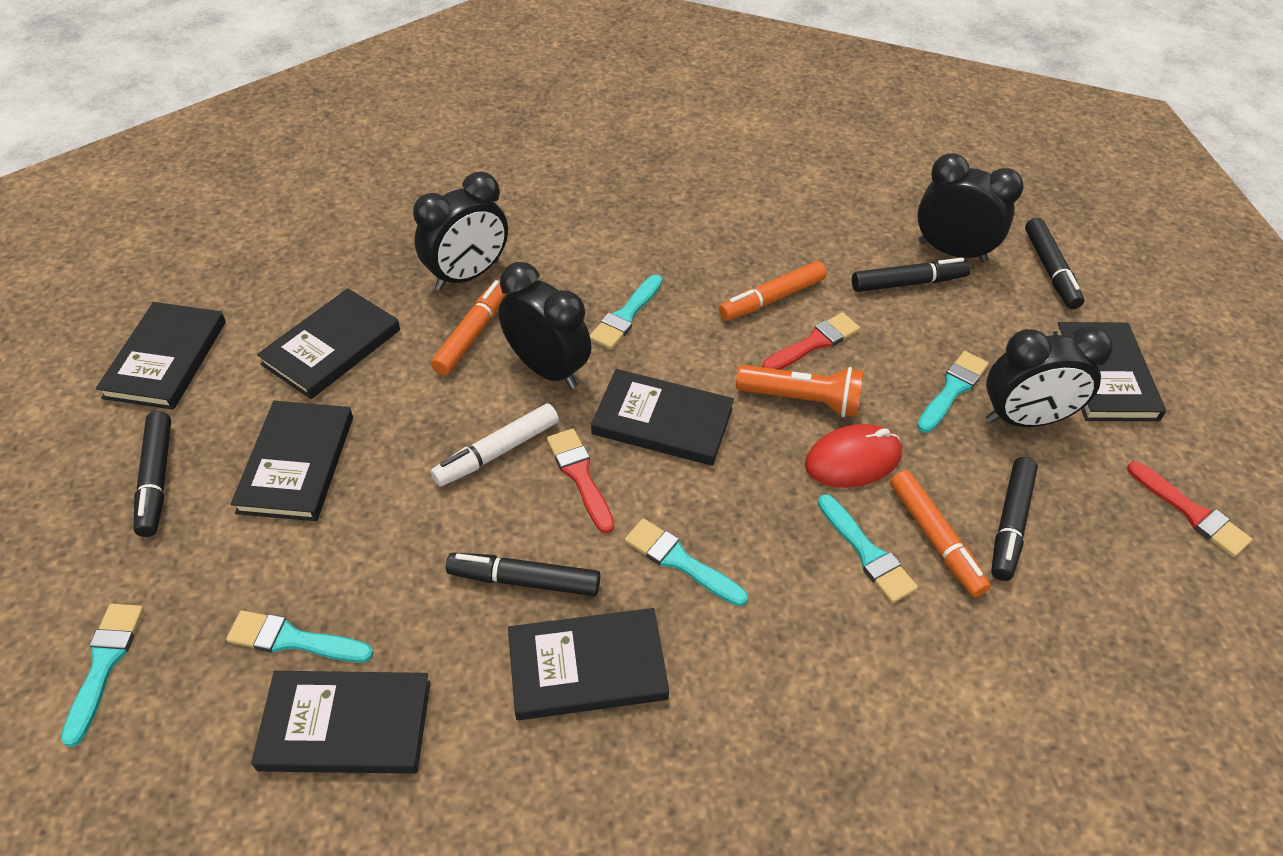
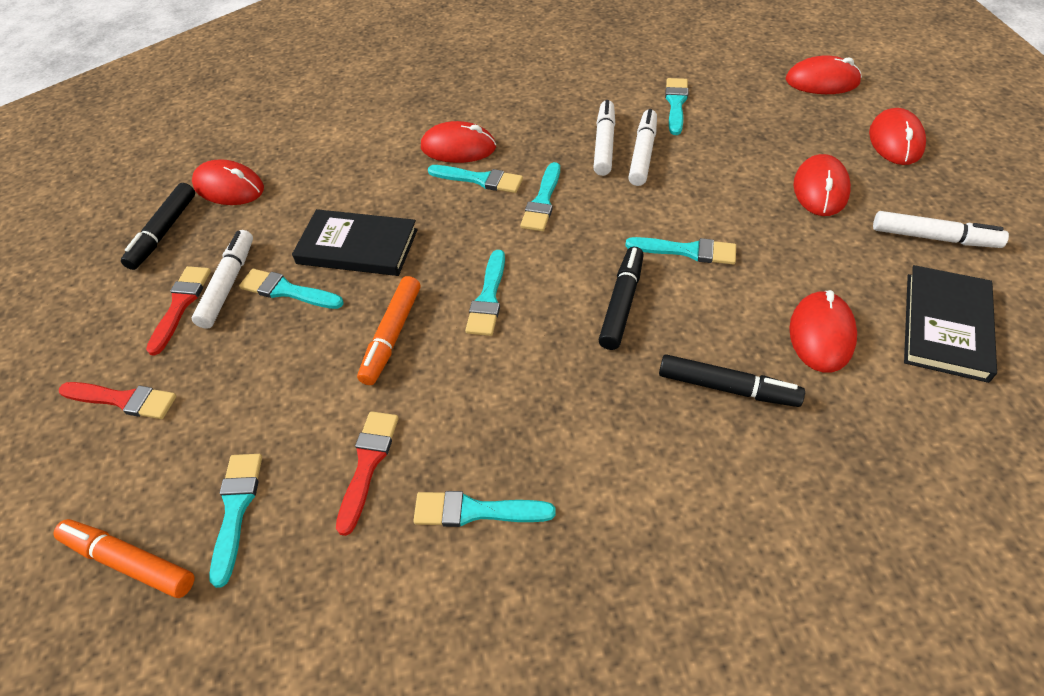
black book: [96,302,226,410] [231,401,353,521] [251,671,430,774] [257,288,400,399] [508,608,669,720] [591,369,734,466] [1053,322,1166,421] = 7 -> [292,209,418,276] [904,265,997,383] = 2
black clock: [413,172,508,290] [498,262,591,389] [917,153,1024,262] [986,326,1113,427] = 4 -> none = 0
black marker: [134,411,171,537] [446,553,600,596] [852,258,971,292] [991,457,1038,581] [1025,218,1084,309] = 5 -> [121,183,195,270] [598,247,644,350] [659,354,805,407] = 3
orange flashlight: [736,365,864,417] = 1 -> none = 0
orange marker: [431,280,507,375] [719,261,827,321] [890,470,991,597] = 3 -> [53,519,194,598] [357,276,420,385] = 2
red mouse: [805,424,902,488] = 1 -> [192,159,264,205] [421,121,496,163] [786,55,862,94] [789,290,857,373] [793,154,851,216] [869,108,926,165] = 6
turquoise brush: [61,604,144,747] [226,610,373,663] [590,275,662,349] [625,518,748,606] [818,494,918,603] [917,351,989,433] = 6 -> [209,454,262,588] [239,269,344,309] [413,491,556,527] [428,165,523,193] [465,250,505,336] [520,162,560,231] [625,237,736,264] [665,78,688,135] = 8
white marker: [431,403,559,487] = 1 -> [192,230,253,329] [593,100,615,176] [628,109,657,186] [873,211,1009,248] = 4

